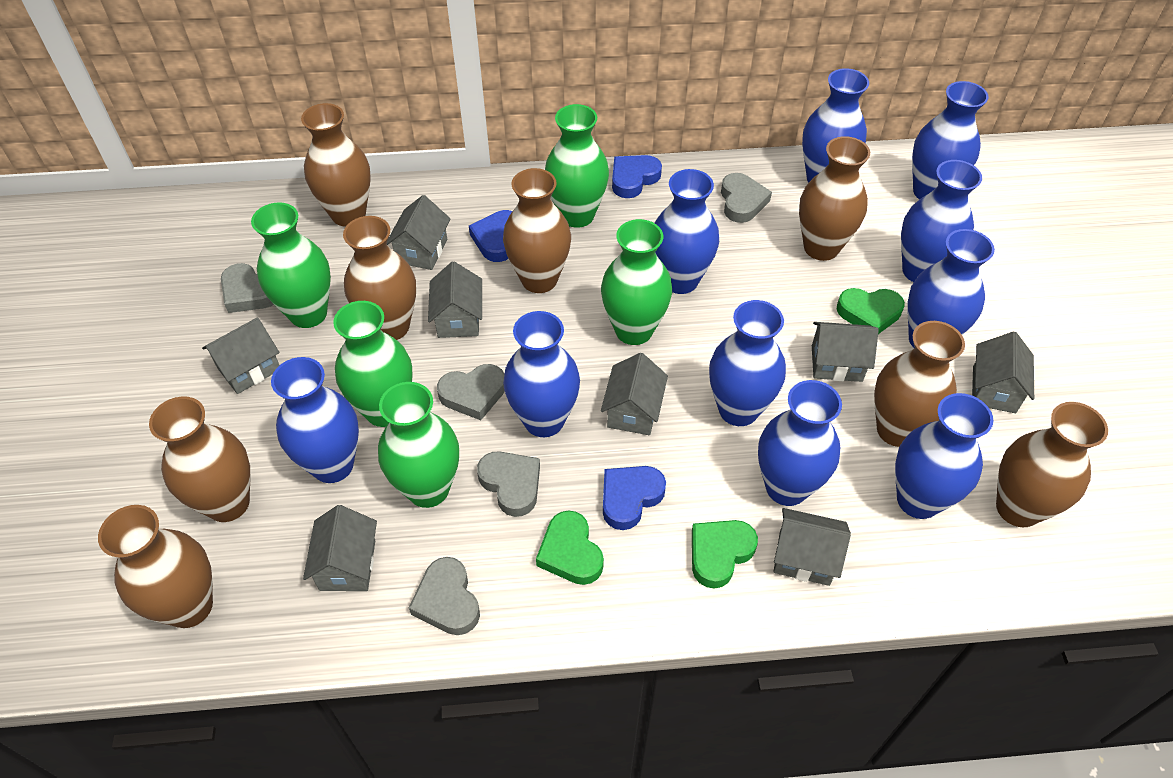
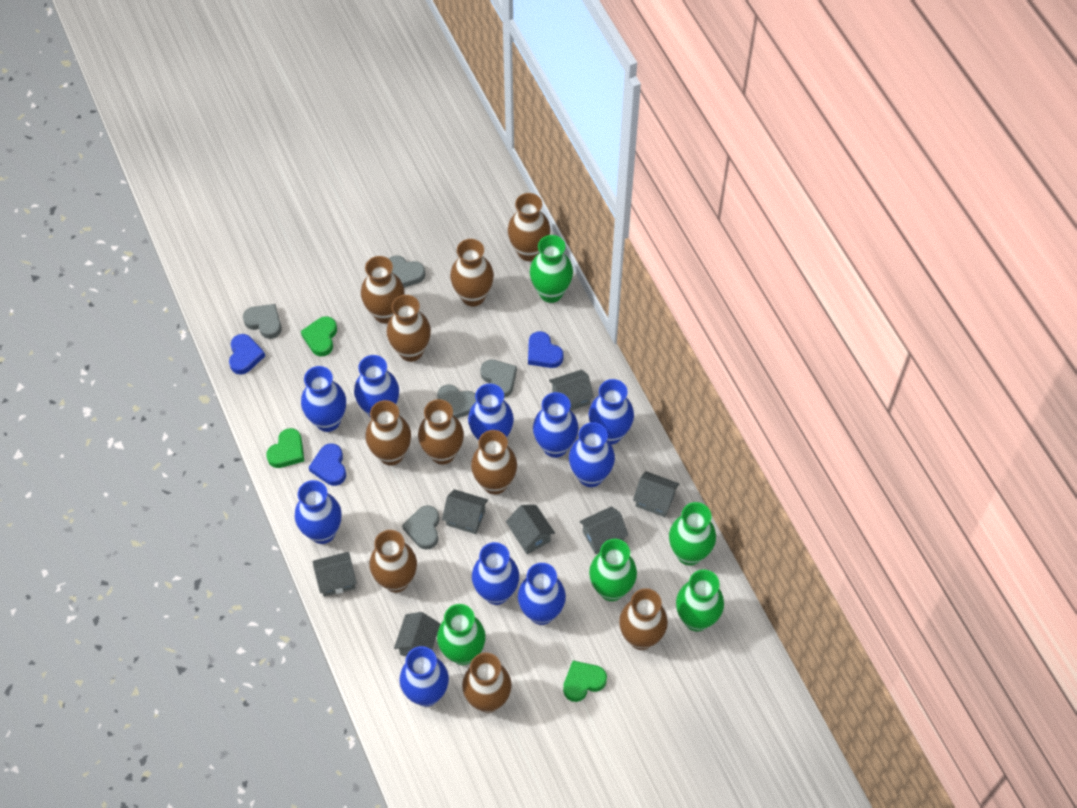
brown vase: [98,505,213,628] [149,397,250,522] [301,103,371,227] [343,216,416,340] [503,168,571,293] [799,136,870,261] [874,321,965,447] [996,402,1108,527] = 8 -> [361,256,404,323] [365,400,411,466] [369,530,417,593] [386,295,431,362] [418,399,464,465] [450,239,494,307] [462,653,512,713] [471,430,517,495] [508,193,550,261] [619,588,668,650] = 10
grey house: [202,317,280,394] [303,505,377,591] [387,195,451,270] [428,261,482,338] [601,353,668,435] [773,508,851,586] [812,322,879,382] [972,331,1034,413] = 8 -> [313,552,357,597] [394,612,441,656] [442,489,488,534] [506,505,555,554] [549,370,594,410] [579,506,628,554] [633,471,679,517] = 7

